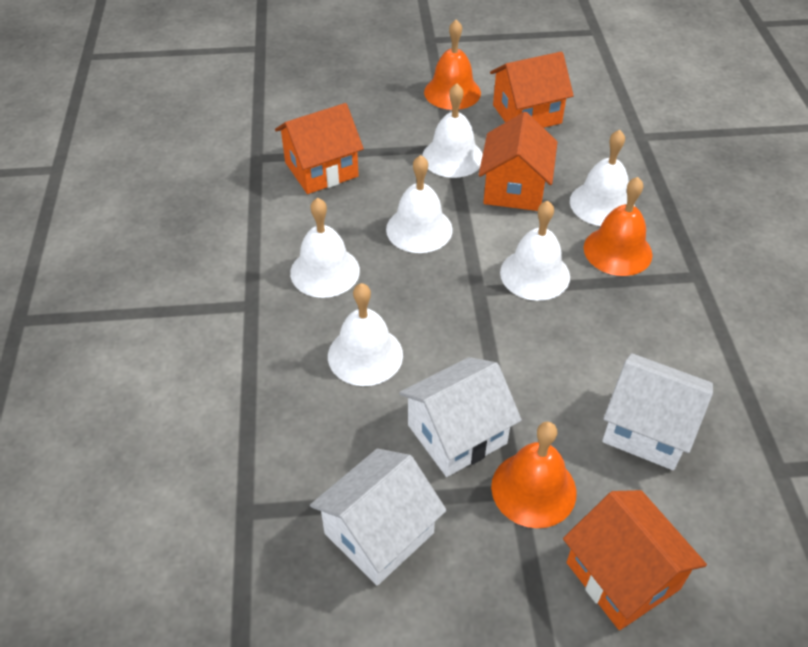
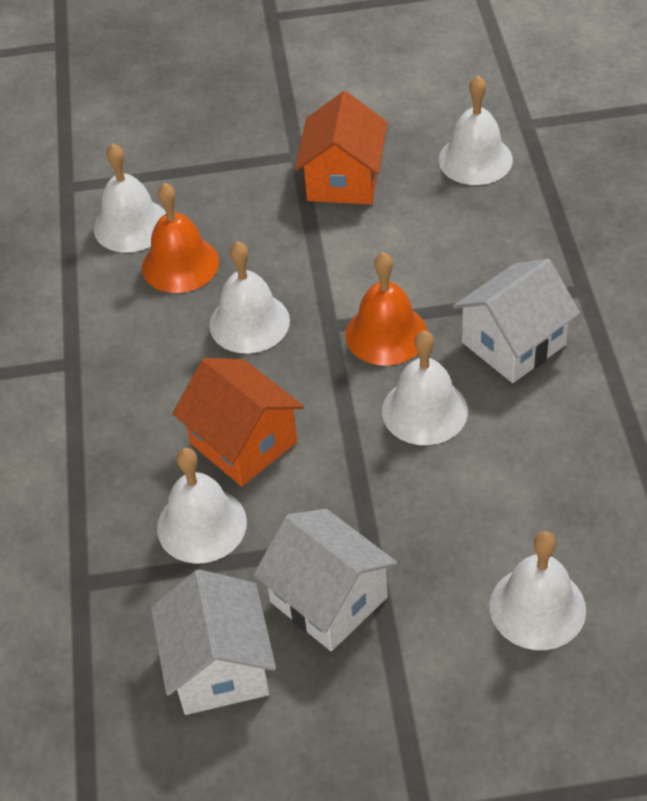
orange bell: [424,19,481,110] [491,422,576,528] [584,177,652,276] = 3 -> [142,183,219,293] [345,252,427,366] = 2
orange house: [275,103,364,194] [479,112,557,211] [490,52,574,128] [563,490,707,630] = 4 -> [172,358,304,486] [295,91,387,204] = 2

